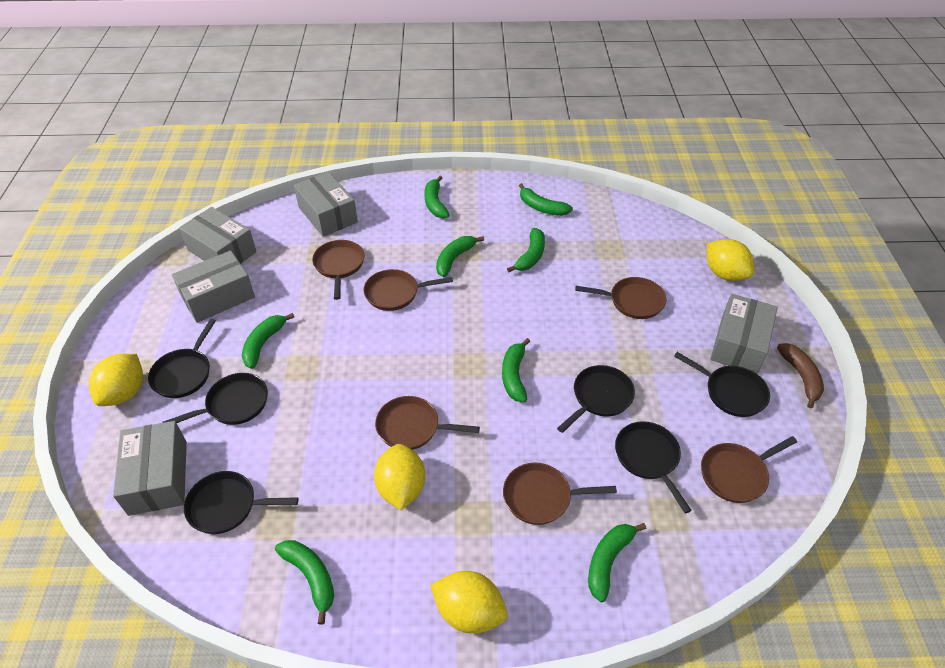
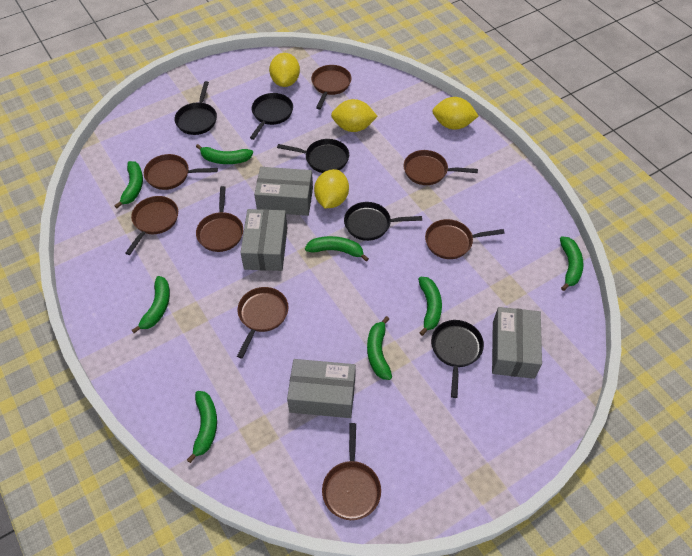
black pan: [148,319,216,398] [163,373,268,425] [184,471,298,534] [557,365,635,433] [615,421,692,513] [674,352,770,417] = 6 -> [175,81,217,135] [250,93,293,140] [277,139,349,173] [344,202,422,241] [431,320,484,398] = 5
brown banana: [777,343,824,408] = 1 -> none = 0
brown pan: [312,240,364,300] [364,269,453,311] [375,396,480,450] [503,463,617,525] [575,277,666,319] [701,436,797,503] = 6 -> [125,196,178,255] [144,154,218,190] [196,186,243,252] [237,287,289,359] [311,65,352,109] [322,423,381,520] [404,150,478,185] [425,219,505,259] = 8
grey box: [113,421,187,516] [172,250,255,323] [179,207,257,263] [294,172,358,237] [710,294,778,374] = 5 -> [240,209,287,271] [254,167,313,216] [287,359,356,418] [492,307,542,379] = 4

